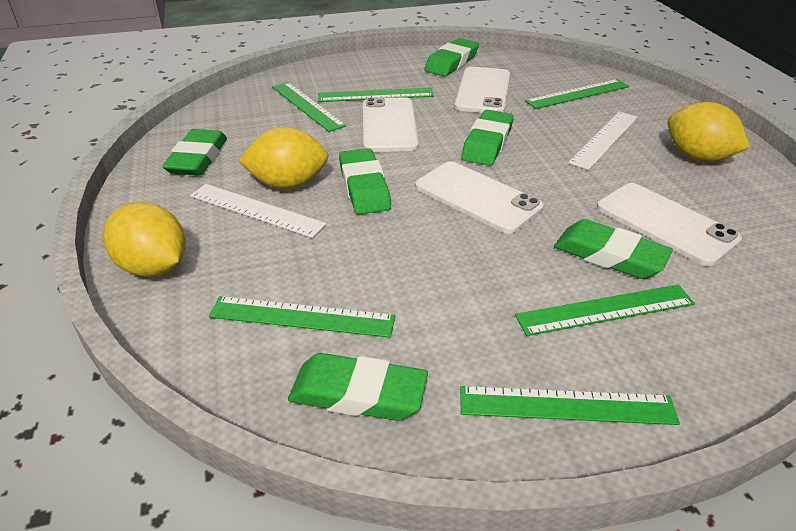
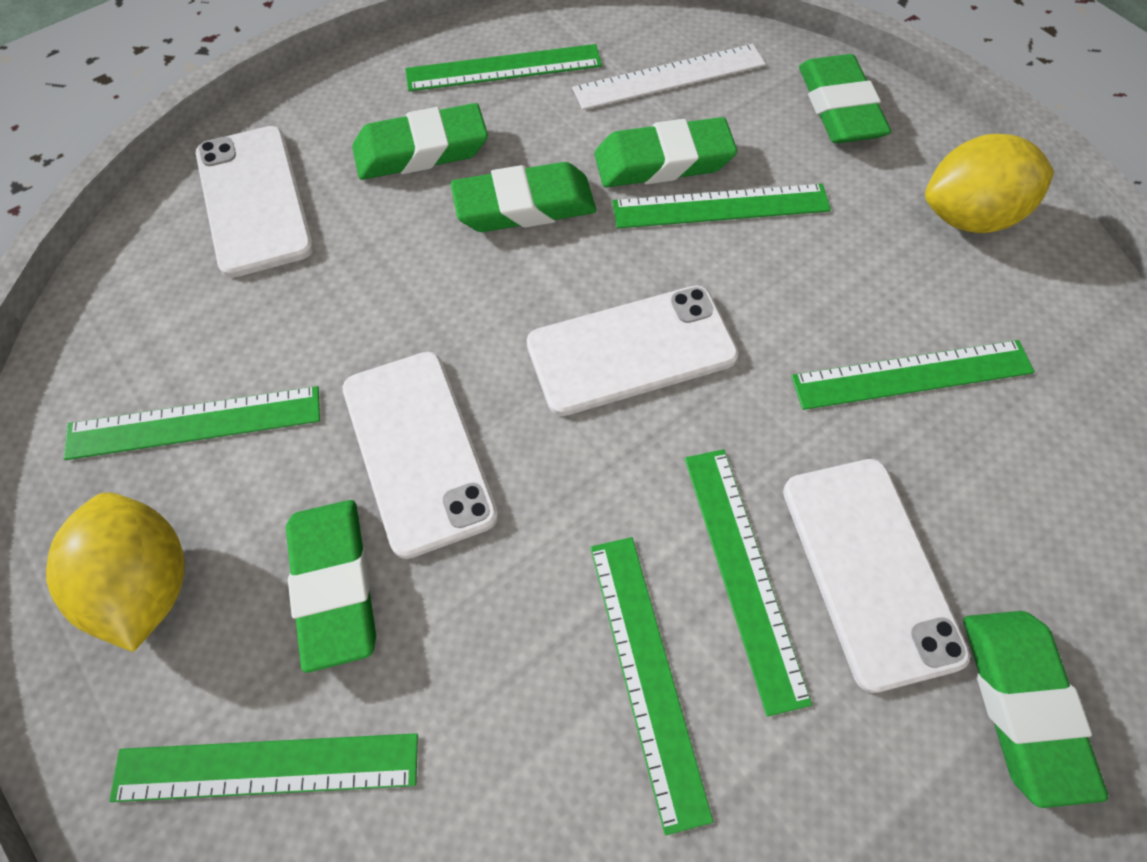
green ruler: [209,296,395,338] [272,82,346,132] [318,87,434,102] [460,386,680,425] [515,285,695,336] [525,79,629,109] = 6 -> [64,386,320,460] [109,733,418,802] [405,44,602,92] [590,537,713,835] [612,184,831,229] [685,449,812,717] [791,340,1035,410] = 7
white ruler: [190,184,327,238] [568,112,638,170] = 2 -> [572,44,766,110] = 1
yellow lemon: [103,202,186,277] [238,127,329,189] [668,102,750,162] = 3 -> [46,492,185,652] [925,134,1054,233] = 2

